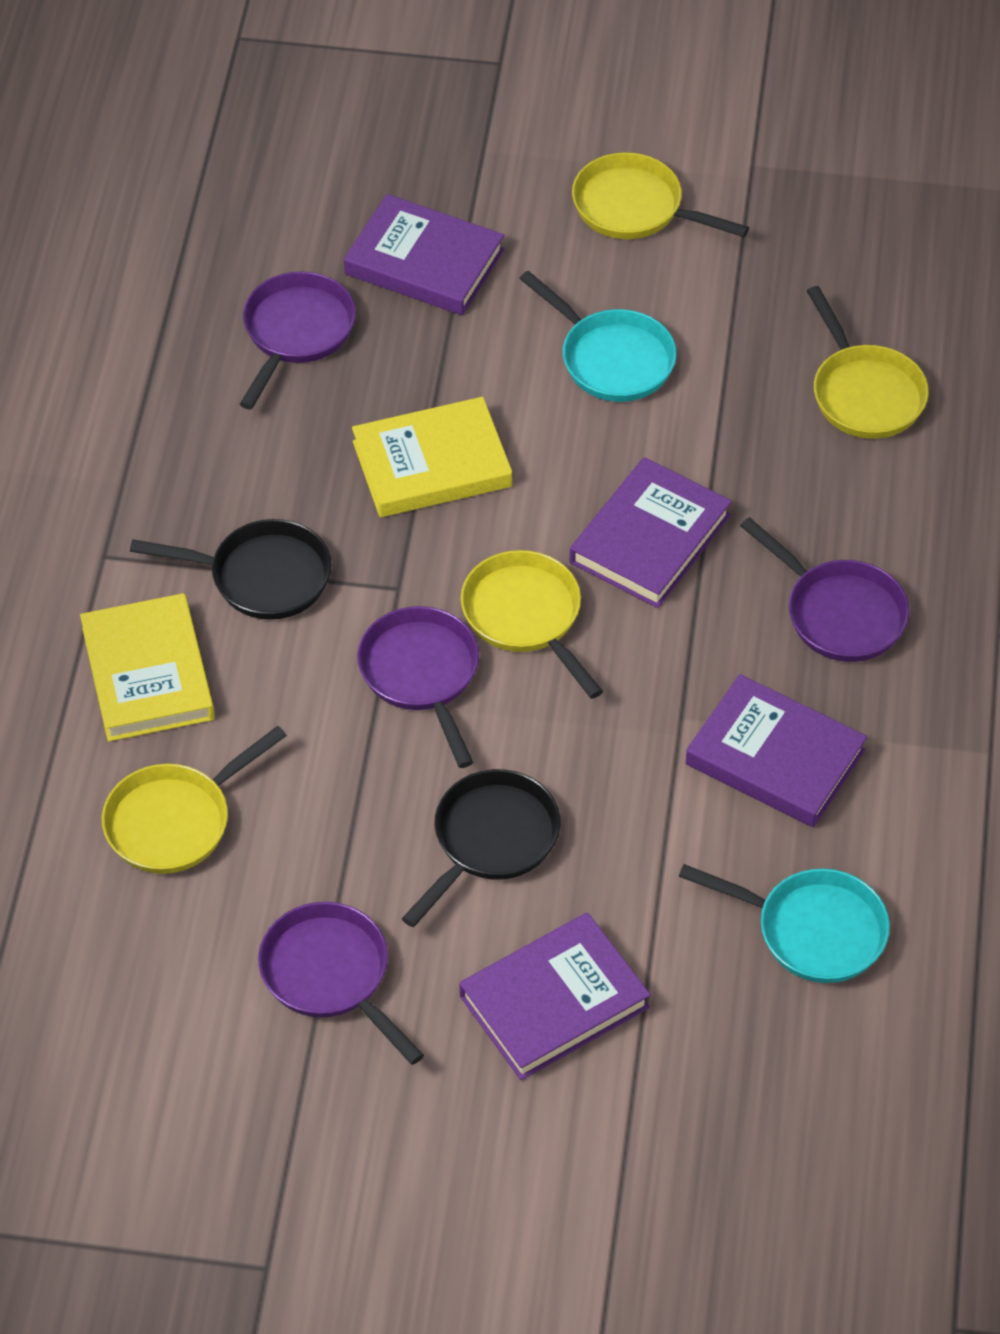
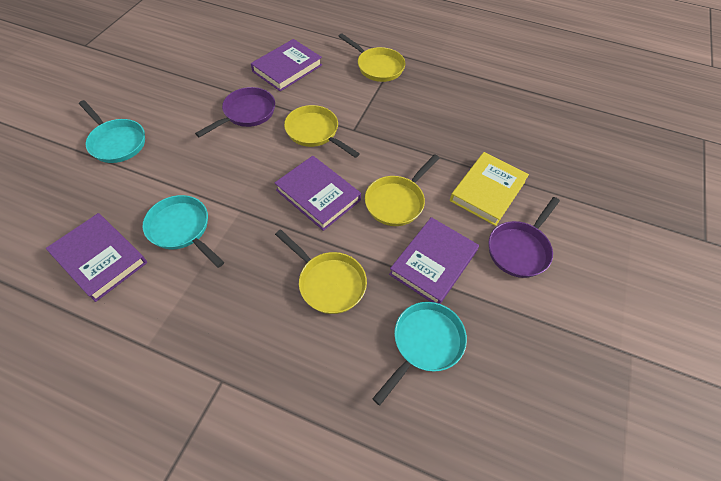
black pan: [130,519,332,620] [402,769,561,927] = 2 -> none = 0
purple pan: [240,272,356,409] [258,902,424,1065] [357,606,479,768] [740,517,910,662] = 4 -> [195,87,275,137] [488,197,560,278] = 2
turquoise pan: [519,271,677,402] [679,864,890,983] = 2 -> [79,100,145,163] [143,195,224,268] [373,302,467,406] = 3
yellow book: [80,593,214,742] [352,397,512,517] = 2 -> [450,152,529,226] = 1

